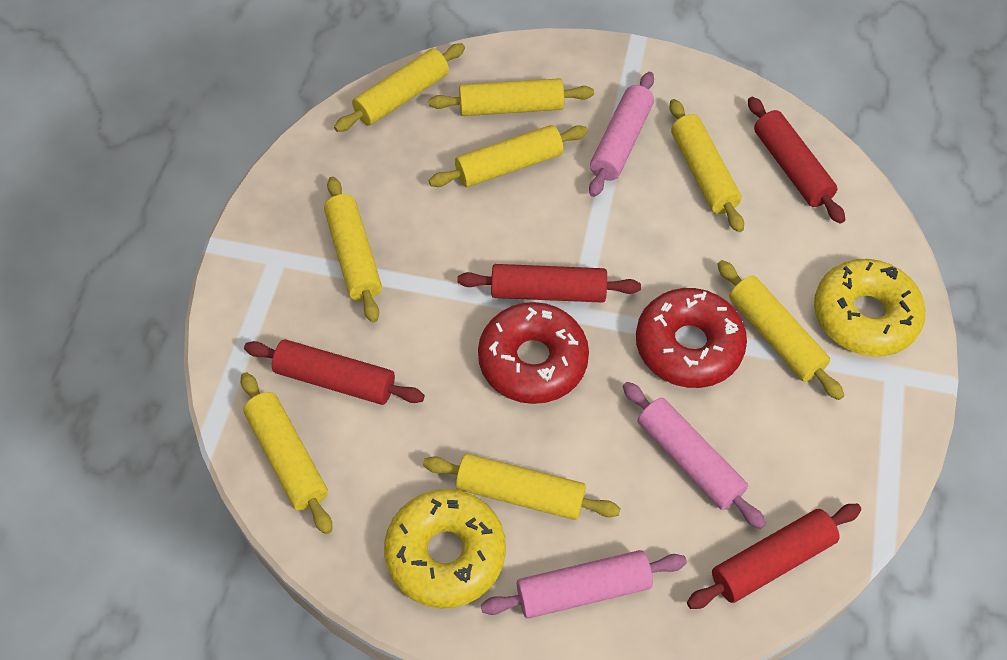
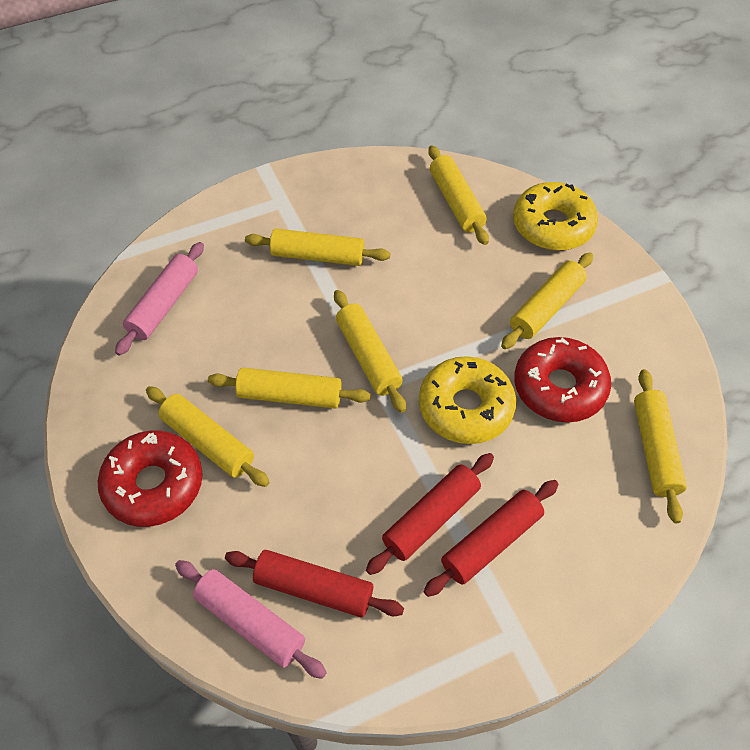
pink rolling pin: [481,550,687,619] [589,72,654,197] [623,382,766,529] = 3 -> [115,242,204,356] [175,560,327,679] = 2
red rolling pin: [244,339,425,405] [457,264,641,303] [687,504,862,609] [748,97,845,224] = 4 -> [225,550,404,617] [366,453,494,575] [424,480,559,597] = 3
yellow rolling pin: [241,372,332,534] [324,176,382,322] [334,43,465,132] [423,454,621,520] [429,78,594,116] [429,125,588,187] [669,99,744,232] [717,260,844,400] = 8 -> [146,386,270,487] [208,368,371,409] [245,229,391,266] [334,290,406,413] [428,145,489,245] [501,253,593,349] [634,369,687,523] = 7

